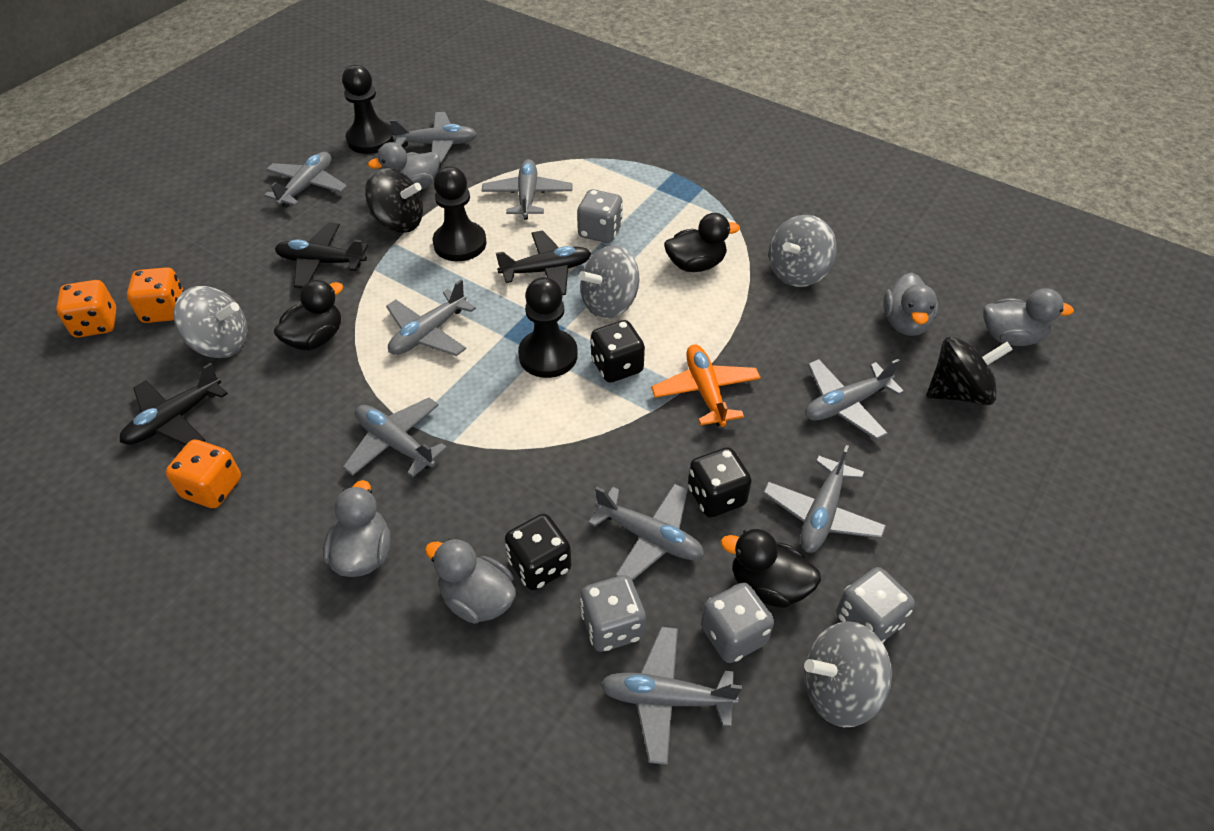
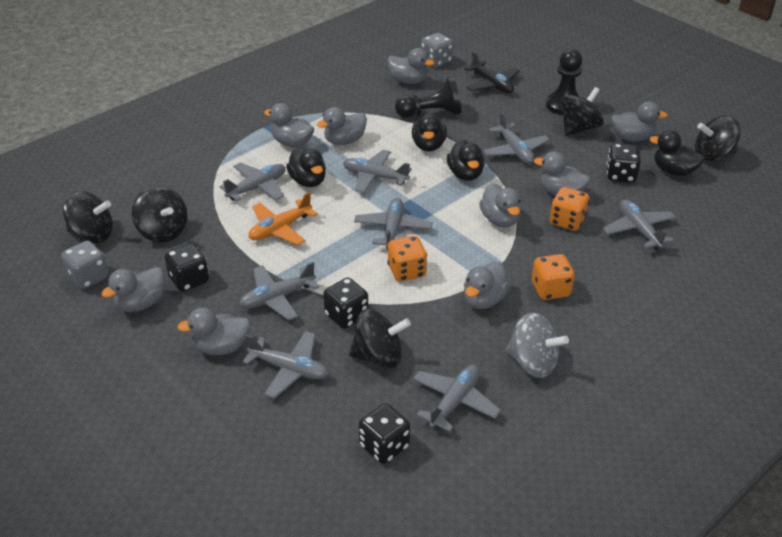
black dice: [505,514,571,590] [591,320,645,383] [688,447,752,517] = 3 -> [165,243,209,292] [323,278,368,329] [359,403,410,464] [607,144,641,183] = 4
black duck: [274,280,343,350] [664,213,740,272] [721,529,821,608] = 3 -> [286,147,326,187] [412,112,447,151] [447,139,485,181] [649,130,705,176] = 4
black pawn: [342,65,394,154] [432,166,487,261] [518,277,578,378] = 3 -> [395,77,461,118] [546,49,582,115] = 2
black plane: [120,363,228,445] [275,222,368,288] [496,230,591,295] = 3 -> [464,52,520,93] = 1
black spinning top: [365,167,423,233] [927,337,1013,405] = 2 -> [63,191,113,243] [132,186,188,243] [349,309,411,368] [561,87,604,136] [695,116,741,162] = 5
grey dice: [577,189,623,243] [580,575,646,652] [701,583,774,663] [836,567,915,643] = 4 -> [61,241,109,289] [421,33,453,67] = 2
grey duck: [323,480,391,577] [368,142,440,190] [425,538,516,624] [883,272,938,336] [983,288,1074,346] = 5 -> [101,267,165,312] [177,307,250,355] [264,103,314,147] [317,107,367,145] [387,48,435,84] [464,262,510,309] [479,183,521,227] [534,151,590,196] [611,101,668,141] = 9
grey plane: [264,152,347,208] [343,398,447,477] [386,280,476,356] [390,112,477,163] [482,159,573,220] [588,484,704,581] [600,627,742,765] [763,445,886,553] [805,359,904,440] = 9 -> [220,162,285,201] [239,262,319,321] [243,331,329,399] [343,150,412,193] [354,198,433,250] [413,364,501,432] [483,112,550,164] [603,199,676,250] = 8
grey spinning top: [173,286,247,358] [579,245,639,319] [769,215,837,287] [804,621,892,727] = 4 -> [506,313,569,378] = 1

